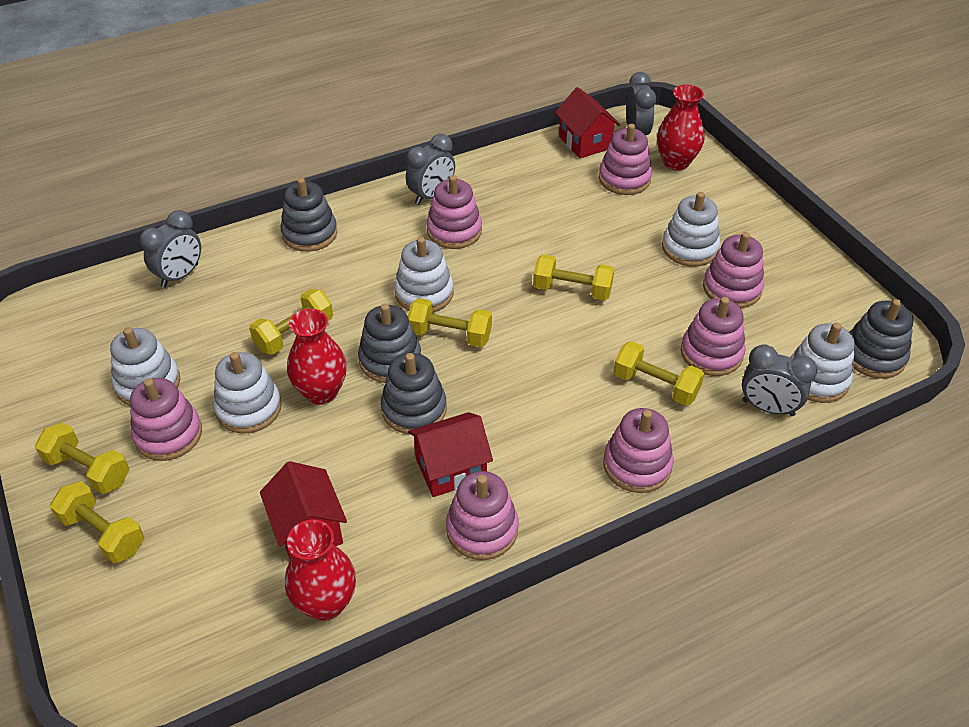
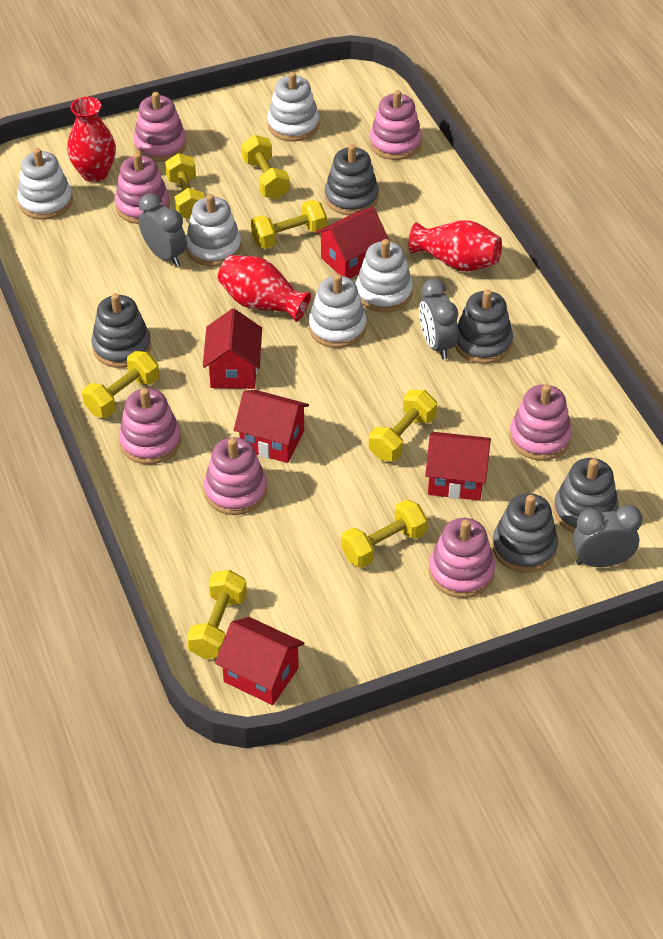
grey clock: [140,210,201,288] [406,134,455,205] [626,72,656,135] [742,345,817,416] = 4 -> [139,193,187,266] [419,279,458,359] [573,505,642,567] = 3
grey stacking toy: [280,178,338,252] [358,303,421,383] [381,353,447,434] [850,299,914,379] = 4 -> [91,293,151,368] [325,144,379,215] [455,289,513,364] [492,493,558,573] [554,458,619,534] = 5
red house: [260,461,347,560] [408,412,493,497] [555,87,620,159] = 3 -> [203,309,262,389] [215,617,305,705] [234,390,309,463] [315,207,389,278] [425,432,491,501] = 5
yellow dumbbell: [35,422,129,494] [50,481,144,564] [249,289,333,355] [408,298,492,347] [533,254,614,300] [613,341,704,406] = 6 -> [82,351,159,418] [165,153,205,219] [187,570,247,659] [242,135,290,199] [251,200,327,249] [341,499,427,568] [369,390,437,461] = 7

